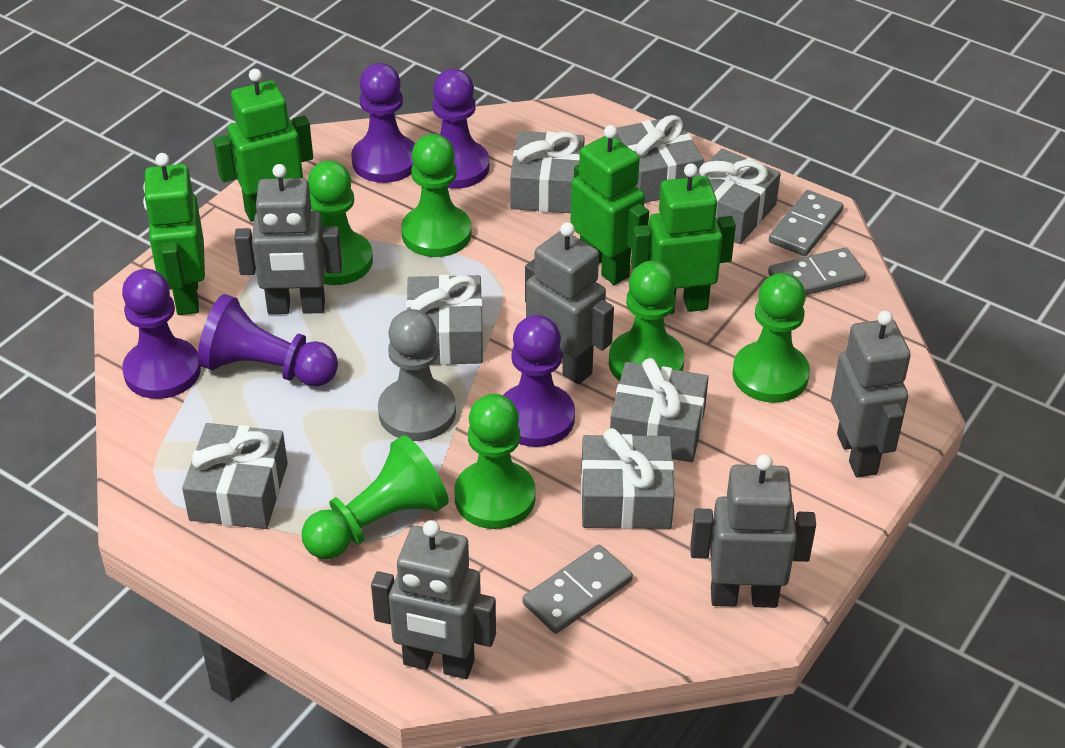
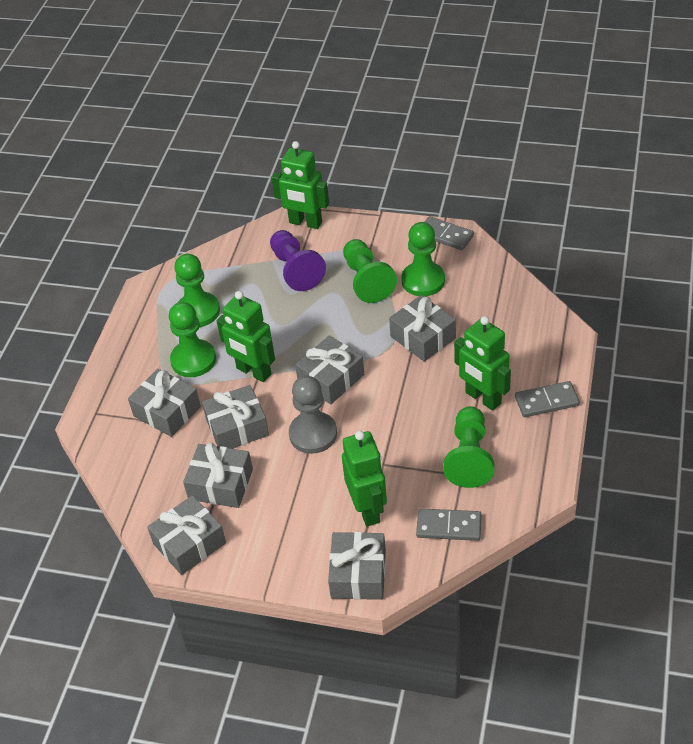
green pawn: [302,435,449,559] [308,160,373,285] [401,134,472,257] [454,394,536,529] [609,261,684,381] [733,273,810,403] = 6 -> [169,302,216,377] [174,254,220,327] [343,239,397,303] [401,222,445,296] [443,406,494,488] = 5
grey robot: [234,164,342,314] [371,520,496,679] [525,222,614,384] [690,454,816,608] [831,311,911,477] = 5 -> none = 0
purple pawn: [122,269,201,399] [198,294,338,387] [351,63,415,183] [432,69,489,189] [503,315,575,447] = 5 -> [270,230,326,291] = 1

